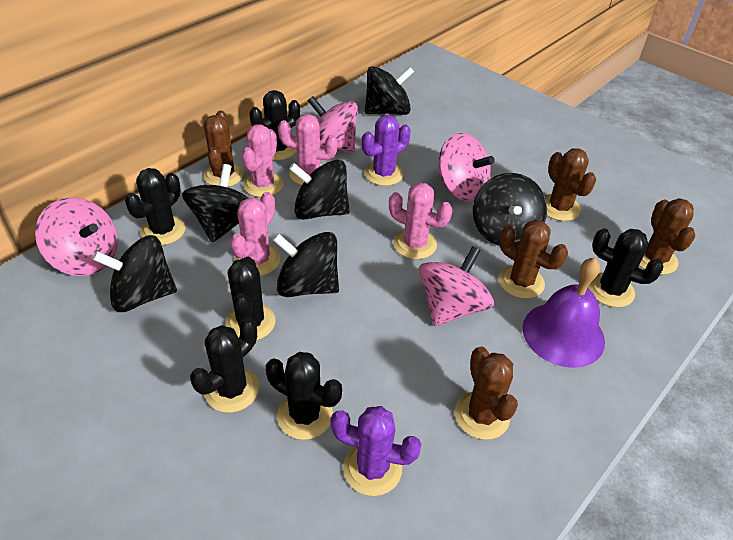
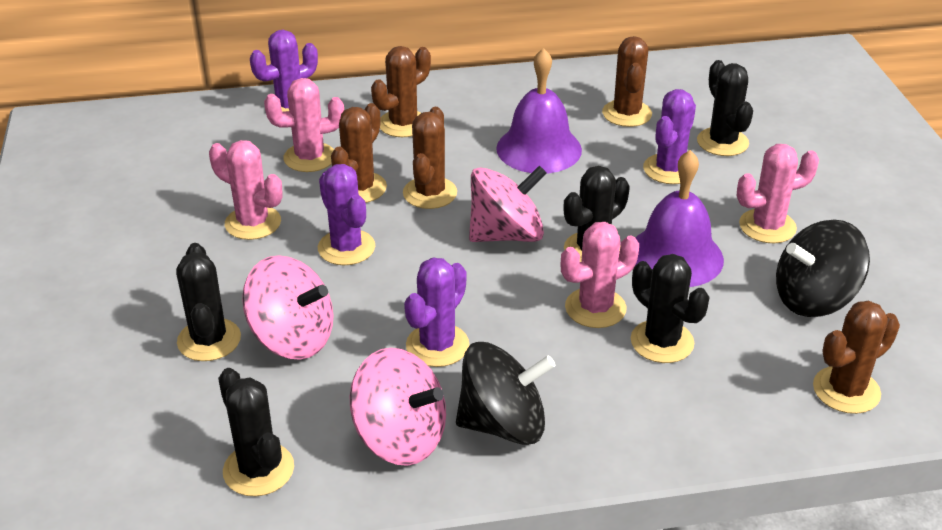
black cactus: [125,168,185,245] [190,318,259,413] [225,257,276,340] [249,90,300,160] [266,352,342,440] [588,228,664,307] = 6 -> [176,243,241,361] [218,368,294,496] [564,166,630,262] [631,254,710,363] [697,60,753,156] = 5
black spinning top: [92,235,177,312] [182,164,248,243] [273,232,339,297] [289,160,350,220] [364,66,414,115] [473,173,547,246] = 6 -> [456,342,555,445] [776,220,870,317] = 2
pink spinning top: [35,197,118,276] [307,96,358,152] [419,246,494,326] [439,133,495,202] = 4 -> [242,255,333,360] [350,348,446,466] [469,166,547,242] = 3
purple bell: [523,257,605,368] = 1 -> [496,48,582,173] [634,150,724,287] = 2
purple cactus: [331,406,421,496] [362,115,411,186] = 2 -> [250,30,318,112] [318,164,375,265] [404,257,469,367] [643,89,696,184] = 4

